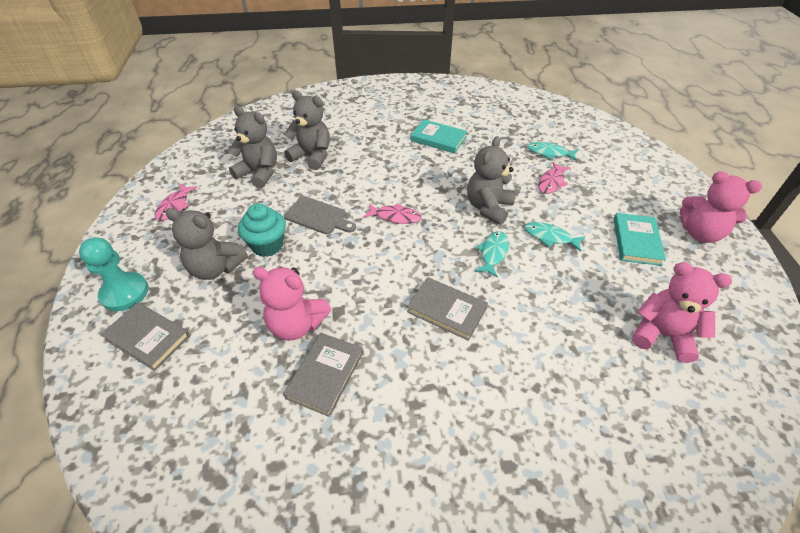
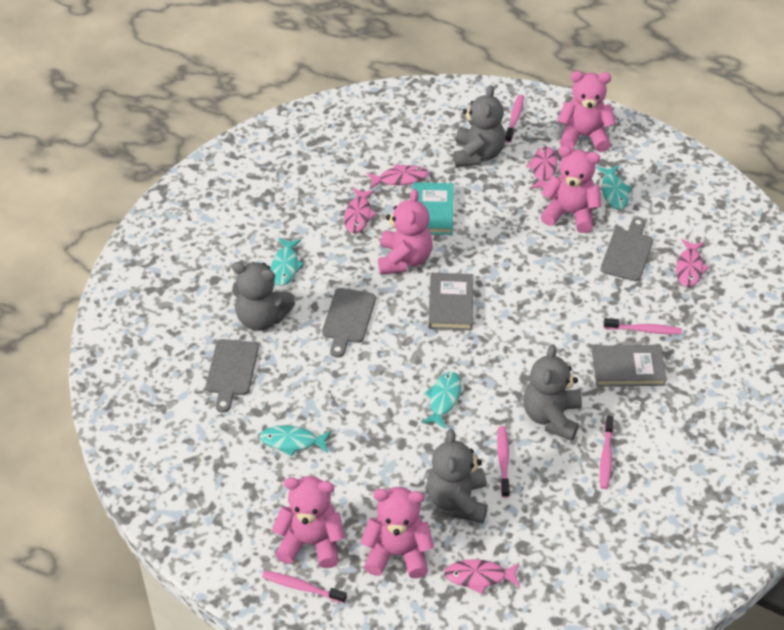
grey book: [100,302,190,371] [283,333,363,417] [407,277,488,341] = 3 -> [428,273,473,330] [592,345,667,387] = 2
grey cutting board: [284,196,356,234] = 1 -> [206,339,259,413] [322,288,376,358] [601,218,653,281] = 3
pink fish: [155,184,198,221] [364,203,422,224] [538,162,571,194] = 3 -> [344,188,377,233] [367,164,428,189] [444,559,520,594] [526,146,557,189] [676,239,709,287] = 5
pink teddy bear: [253,267,331,341] [632,262,732,363] [680,171,762,243] = 3 -> [272,476,345,568] [360,487,434,579] [378,189,433,275] [541,146,601,233] [557,71,616,152] = 5
pink toothbrush: none = 0 -> [262,571,347,603] [497,426,510,497] [505,95,524,143] [600,416,614,489] [604,318,682,334] = 5
turquoise book: [410,119,467,153] [613,213,666,266] = 2 -> [413,182,454,235] = 1
turquoise cupcake: [238,203,286,257] = 1 -> none = 0
turquoise fish: [475,231,509,278] [525,222,585,252] [528,142,578,161] = 3 -> [260,426,331,457] [271,238,304,286] [422,372,461,429] [597,165,632,210] = 4
turquoise pawn: [79,237,148,311] = 1 -> none = 0

